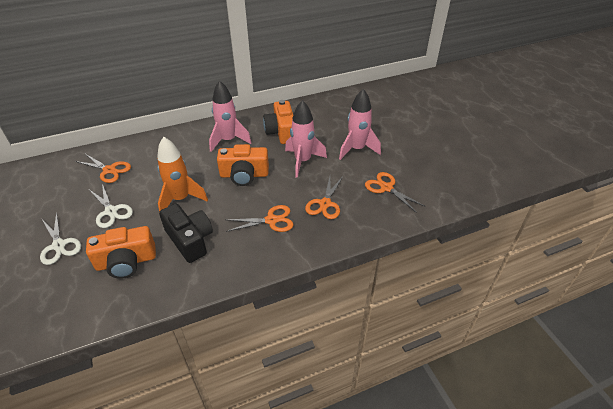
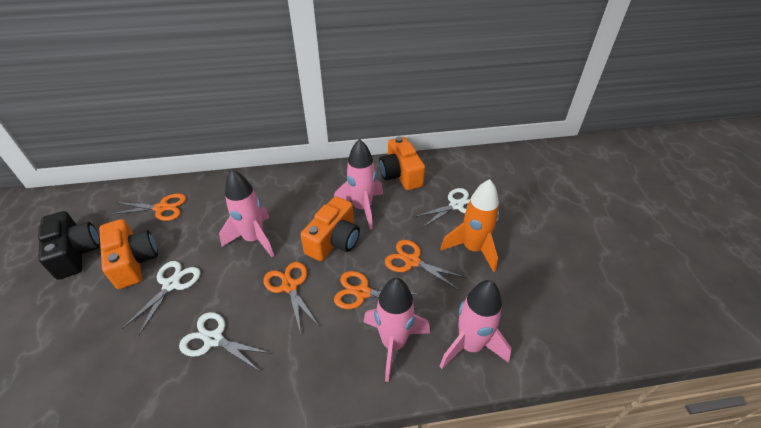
pink rocket: [209,80,251,152] [285,100,327,178] [339,89,381,160] = 3 -> [219,170,274,258] [334,139,383,230] [364,278,430,382] [440,280,512,369] = 4
white scissors: [40,212,81,265] [90,184,133,228] = 2 -> [122,261,201,335] [179,312,272,371] [414,188,470,228] = 3

